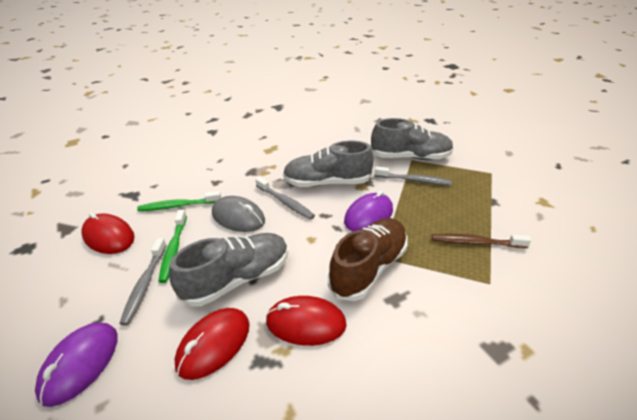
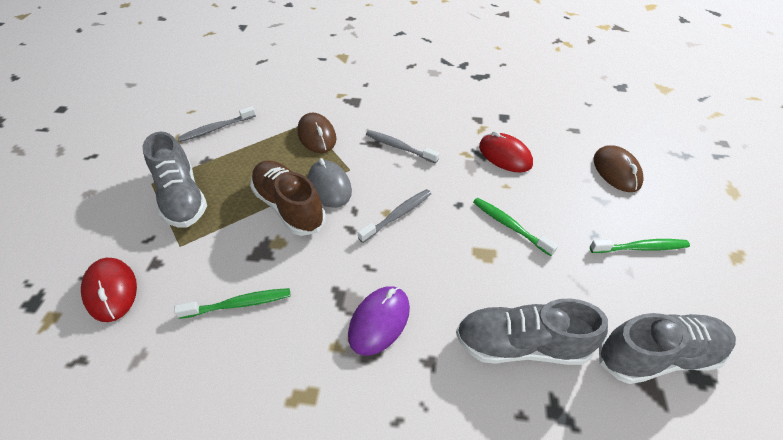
brown mouse: none = 0 -> [297,112,337,153] [594,145,644,192] = 2
brown toothbrush: [432,234,531,248] = 1 -> none = 0
green toothbrush: [137,191,221,211] [158,210,187,283] = 2 -> [174,288,291,319] [473,198,558,256] [590,239,690,253] = 3
purple mouse: [35,322,118,407] [344,191,393,232] = 2 -> [348,286,410,356] = 1
red mouse: [81,212,135,254] [174,308,250,380] [265,296,347,346] = 3 -> [81,258,137,322] [479,131,533,173] = 2

